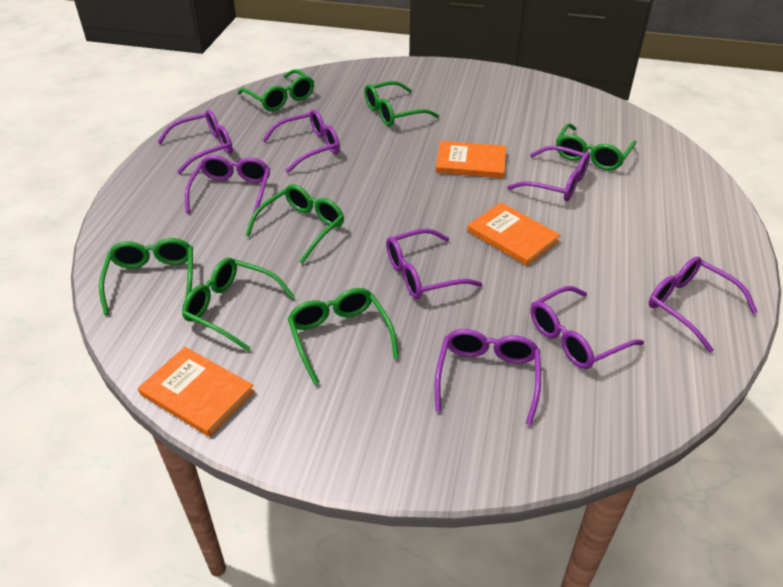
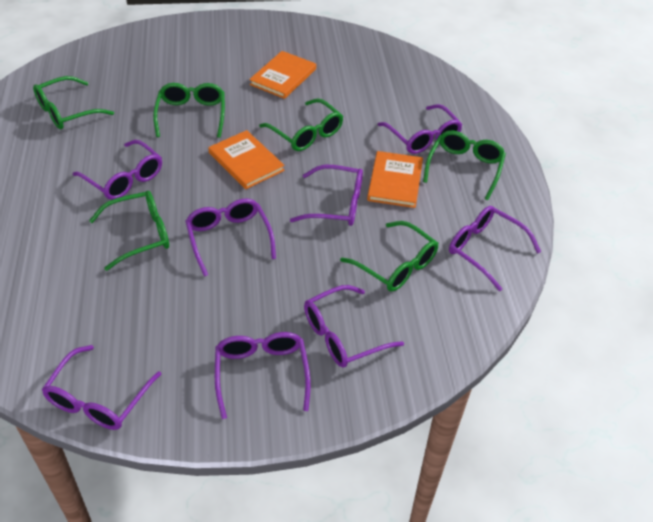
green glasses: [99,238,193,315] [182,258,294,351] [238,69,314,111] [246,185,344,264] [287,288,399,385] [364,81,439,126] [556,123,637,170] = 7 -> [33,76,114,129] [89,191,169,271] [153,83,225,138] [259,99,343,151] [340,221,438,292] [423,130,506,200] = 6

